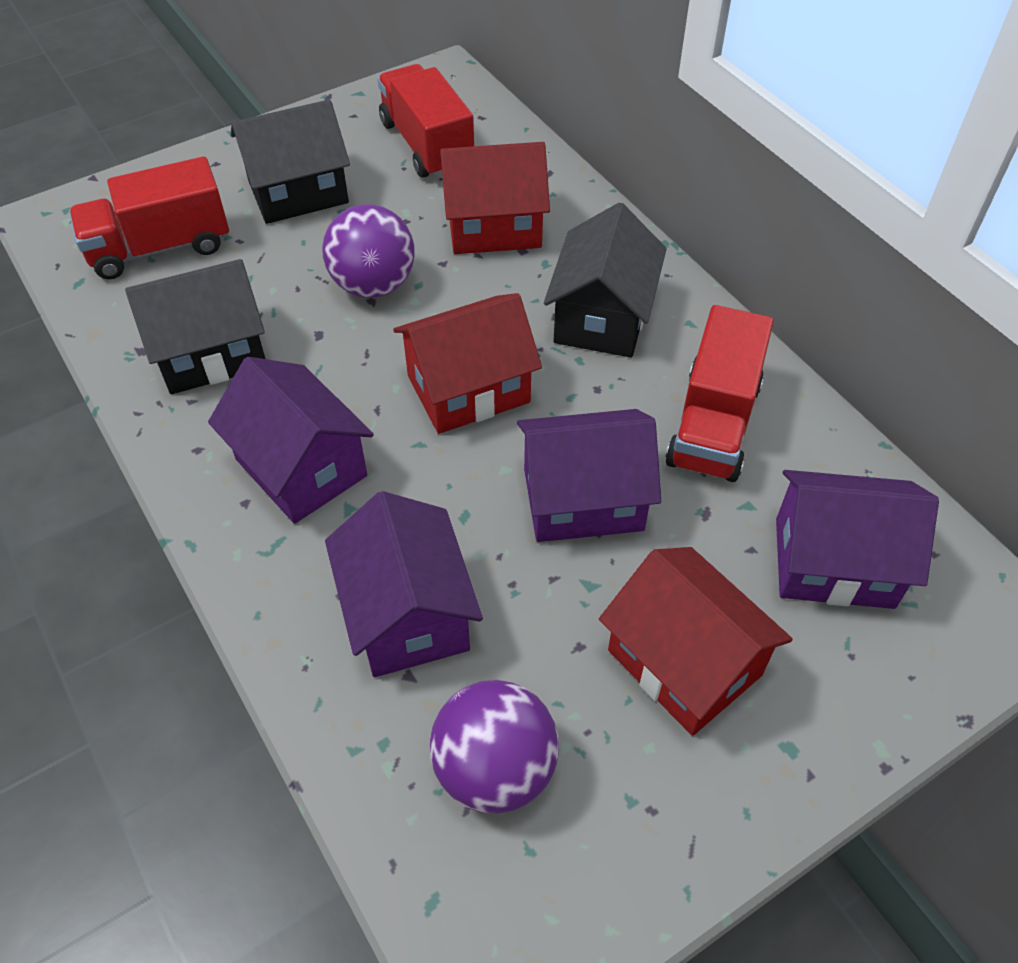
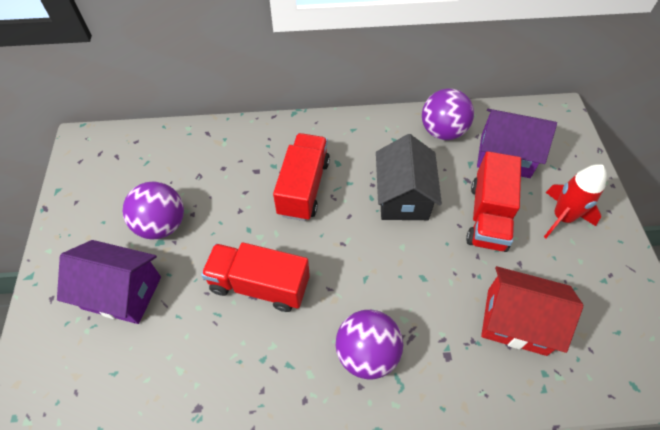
black house: [125,259,265,394] [231,100,350,224] [544,202,667,358] = 3 -> [376,134,442,220] = 1
purple ball: [322,204,415,298] [430,680,559,814] = 2 -> [123,181,184,240] [336,310,403,380] [422,89,474,140] = 3
purple house: [208,357,374,524] [325,491,483,677] [517,409,661,542] [776,470,939,609] = 4 -> [57,240,161,324] [477,109,557,178] = 2
red house: [393,293,542,434] [439,142,550,254] [599,547,793,736] = 3 -> [481,266,583,356] = 1
red rocket: none = 0 -> [544,164,607,238] = 1

